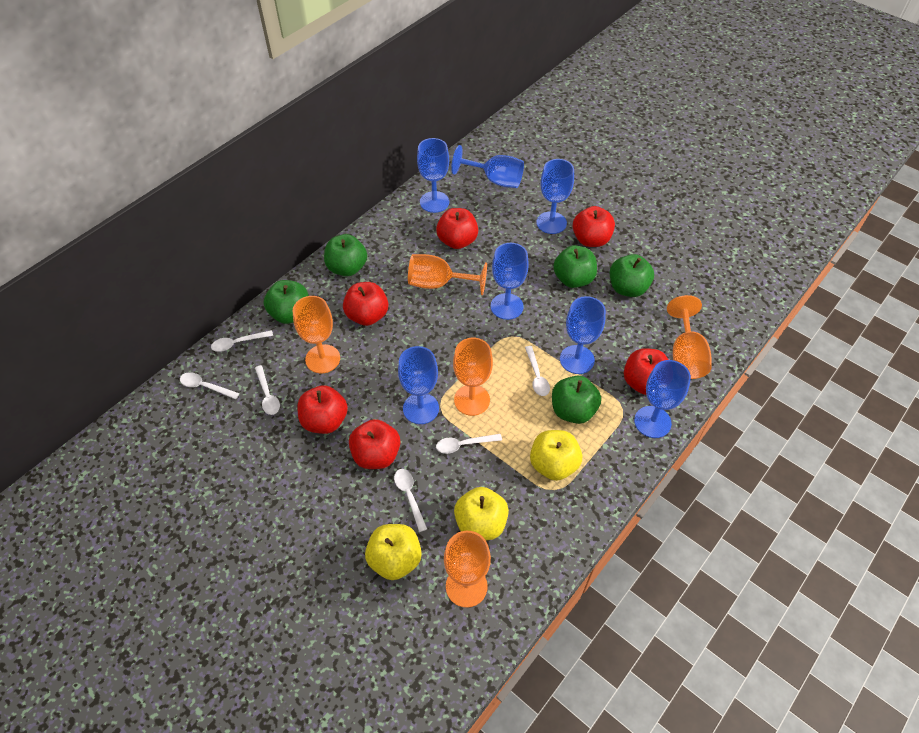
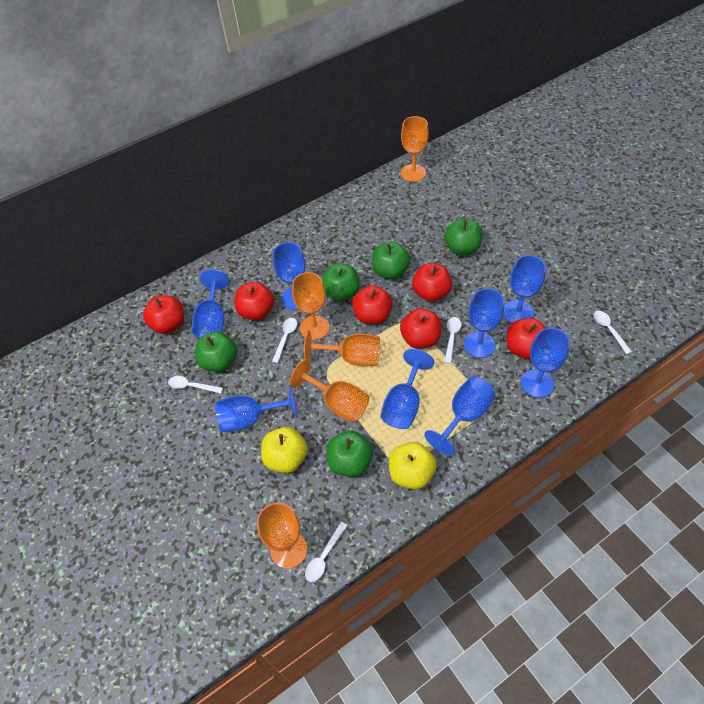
blue goblet: [398,346,439,424] [417,138,449,213] [451,145,524,188] [491,243,529,320] [536,159,574,234] [560,296,606,374] [634,360,691,438] = 7 -> [192,269,229,339] [215,385,297,432] [273,242,305,310] [380,349,434,429] [424,376,495,456] [464,288,504,358] [503,255,546,323] [521,328,570,398] = 8
white spoon: [180,372,239,399] [211,330,273,352] [255,365,280,415] [394,469,427,532] [436,434,502,454] [525,346,550,396] = 6 -> [168,376,223,393] [272,318,297,363] [305,522,347,582] [444,317,461,364] [594,310,632,354] = 5
yellow apple: [365,524,422,580] [454,487,509,540] [530,430,582,481] = 3 -> [261,427,308,473] [389,442,436,489] = 2

